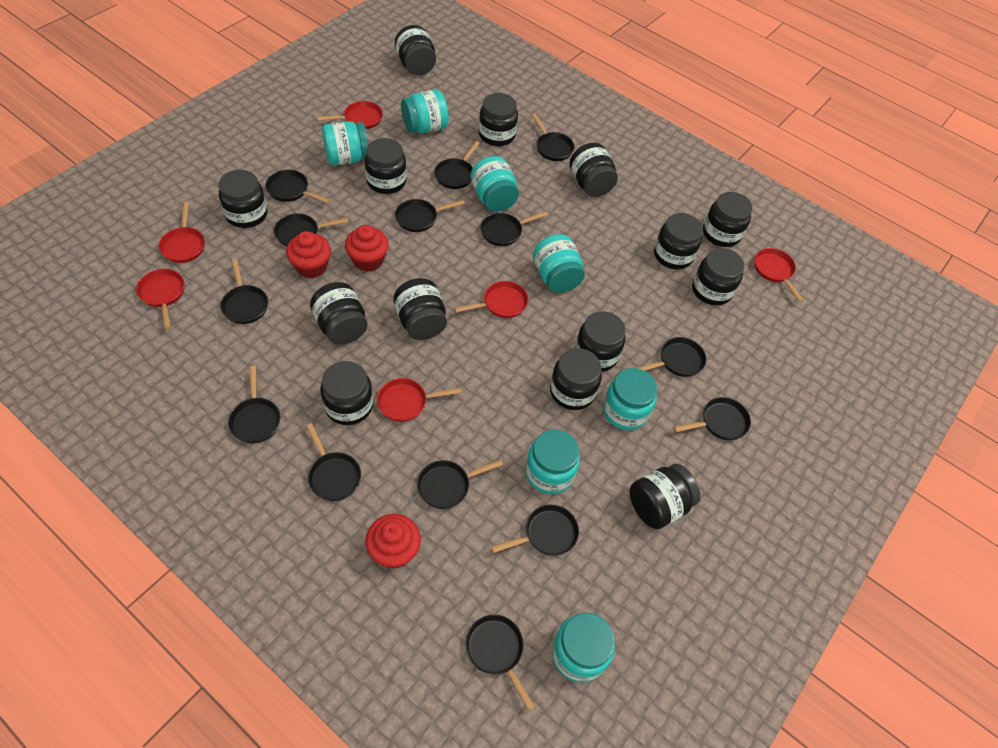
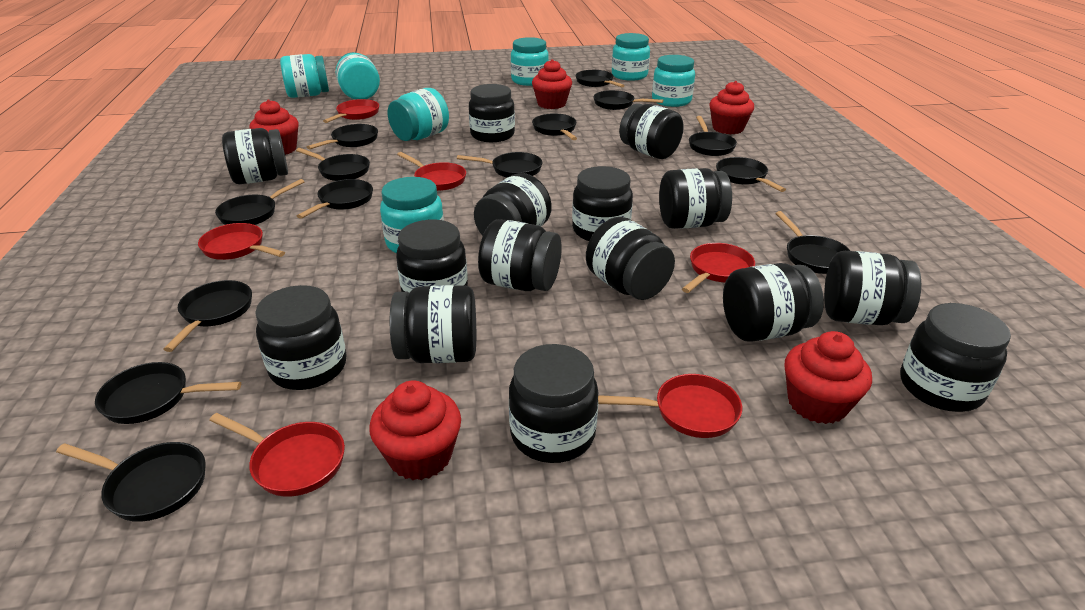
black jar: [219,170,267,228] [310,282,368,345] [320,361,373,425] [365,138,407,194] [393,278,447,340] [395,25,436,75] [479,93,518,146] [550,348,602,410] [569,143,618,197] [575,311,626,372] [630,464,700,529] [654,213,703,269] [692,248,744,305] [703,192,753,247] = 14 -> [222,128,288,184] [255,285,347,390] [390,285,476,363] [396,220,468,293] [469,84,515,142] [474,173,552,236] [478,219,562,291] [509,344,598,463] [572,166,633,241] [586,217,675,300] [619,103,684,159] [659,168,732,229] [723,263,824,342] [824,251,921,325] [900,303,1011,412] = 15
red cupcake: [286,231,331,278] [345,225,389,272] [365,514,421,569] = 3 -> [249,100,299,155] [369,380,461,480] [532,59,572,109] [709,81,754,134] [784,331,872,424] = 5

